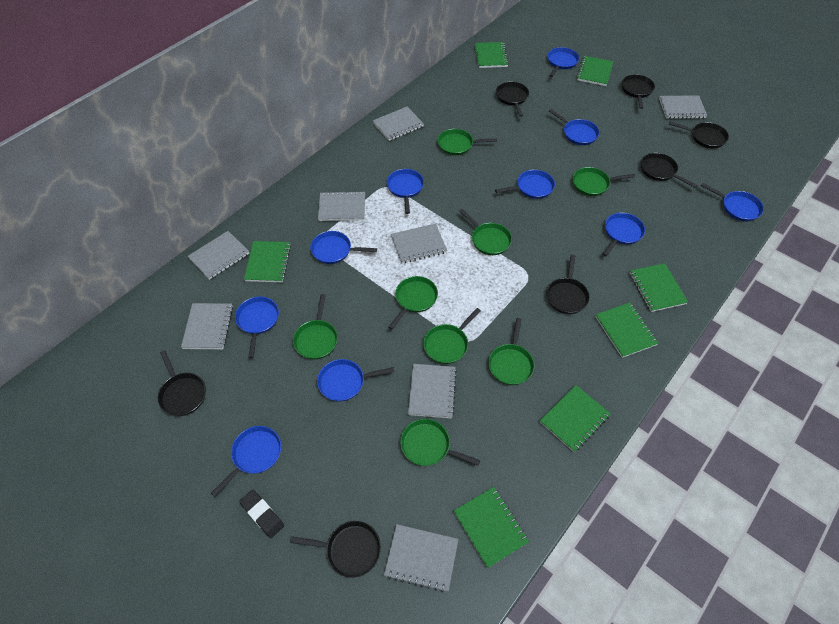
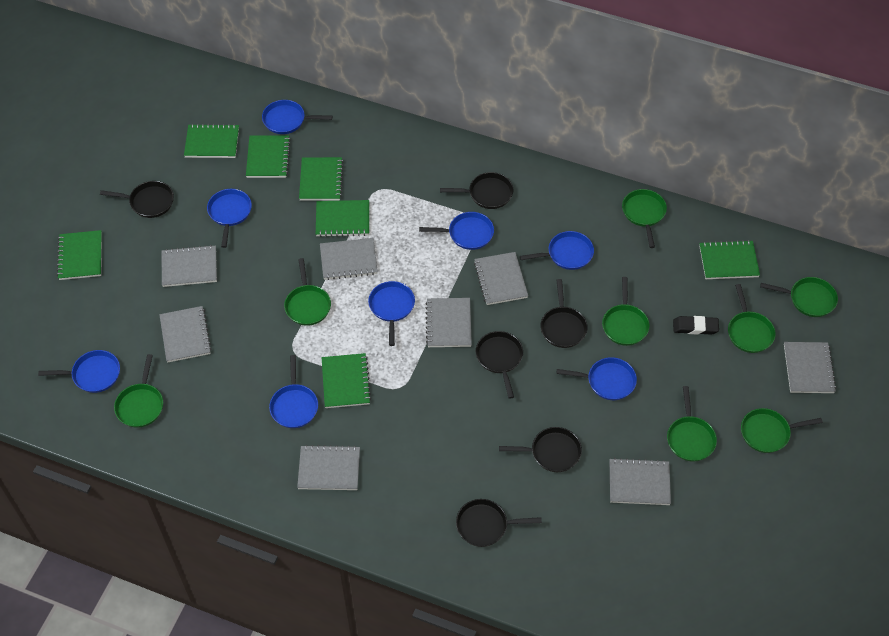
black pan: [157,350,206,416] [290,521,381,578] [496,82,529,117] [547,254,590,314] [621,74,655,109] [641,153,698,188] [669,122,729,148] = 7 -> [100,181,174,218] [440,172,513,209] [456,499,542,547] [476,331,523,399] [499,427,582,472] [540,279,588,348] = 6
blue pan: [211,426,281,497] [235,296,279,358] [310,231,377,264] [317,359,394,402] [387,169,424,214] [495,170,555,199] [548,47,579,77] [549,109,599,145] [603,213,645,256] [701,183,764,221] = 10 -> [38,350,120,393] [207,189,252,248] [262,100,332,134] [269,355,318,428] [368,281,415,346] [419,212,494,250] [520,231,594,270] [556,357,637,400] = 8

